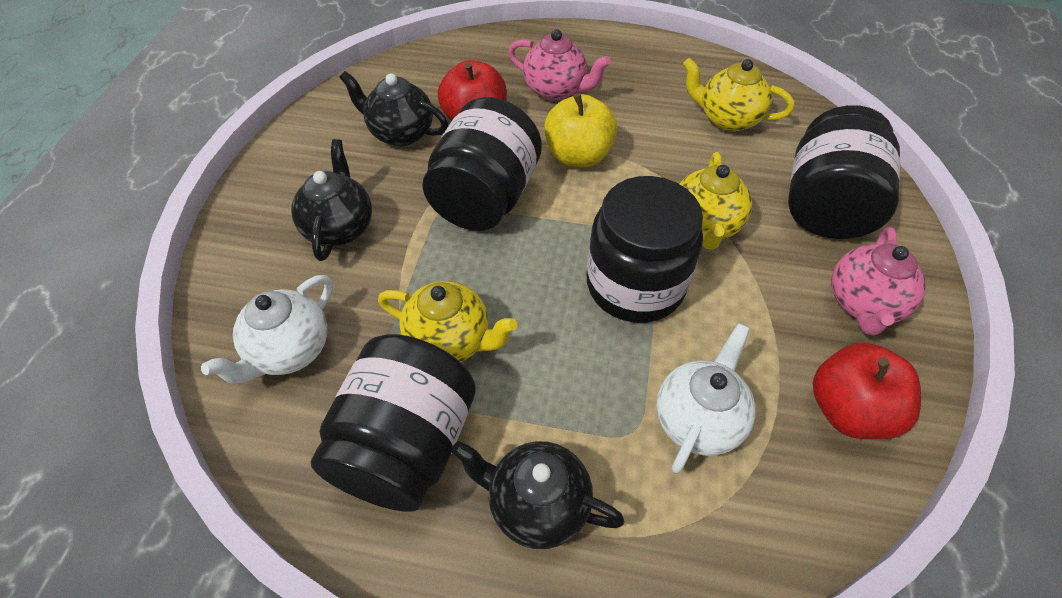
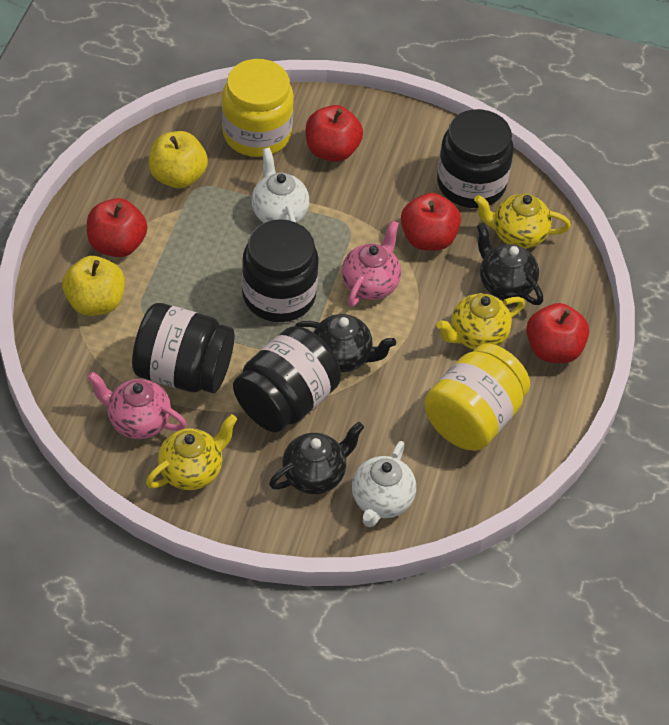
red apple: [438,60,507,121] [813,343,921,439] = 2 -> [87,198,147,257] [306,105,363,162] [401,193,461,251] [526,303,589,363] = 4
yellow apple: [544,93,617,167] = 1 -> [62,256,125,316] [149,131,208,188] = 2
yellow jar: none = 0 -> [222,59,294,157] [424,344,530,451] = 2

